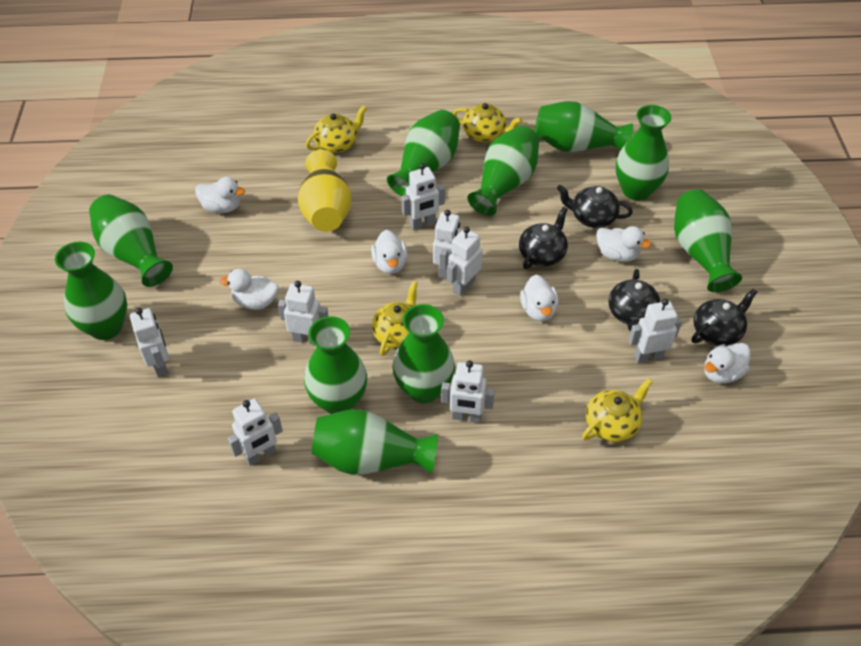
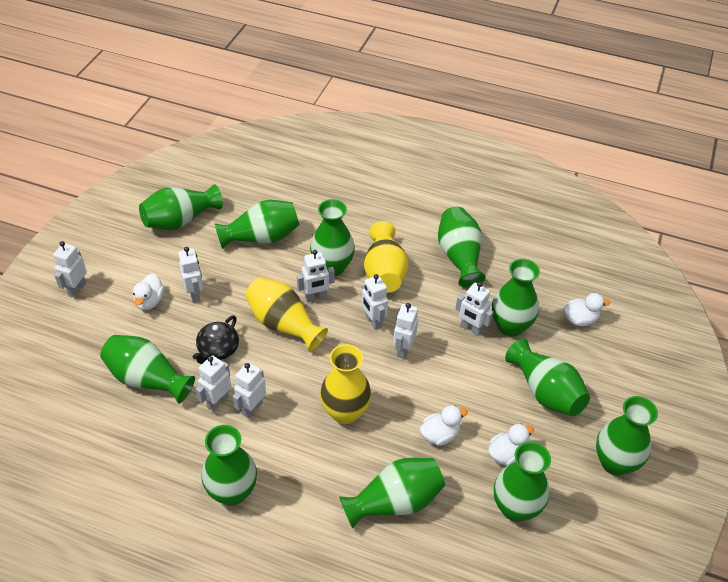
black teapot: [519,207,568,269] [557,185,633,228] [608,269,660,332] [692,289,757,346] = 4 -> [193,315,239,364] = 1
green vase: [55,242,127,340] [89,195,173,287] [304,316,367,414] [311,409,438,475] [387,110,460,196] [392,304,455,403] [467,126,539,216] [535,101,633,152] [616,105,671,201] [674,189,742,292] = 10 -> [100,335,195,404] [139,184,223,230] [202,425,257,506] [215,200,299,249] [310,199,355,276] [339,458,445,529] [438,207,486,288] [492,259,540,337] [494,442,551,522] [505,338,590,416] [596,396,658,476] = 11
white duck: [195,177,245,213] [219,269,279,310] [371,230,408,274] [520,275,558,321] [596,226,651,262] [704,343,751,383] = 6 -> [133,273,165,310] [420,405,468,446] [488,423,534,466] [563,293,610,326] = 4
yellow teapot: [306,105,367,153] [372,281,418,356] [453,103,522,142] [582,378,653,442] = 4 -> none = 0
yellow vase: [298,149,352,232] = 1 -> [245,277,328,352] [320,344,371,424] [364,221,409,293] = 3

